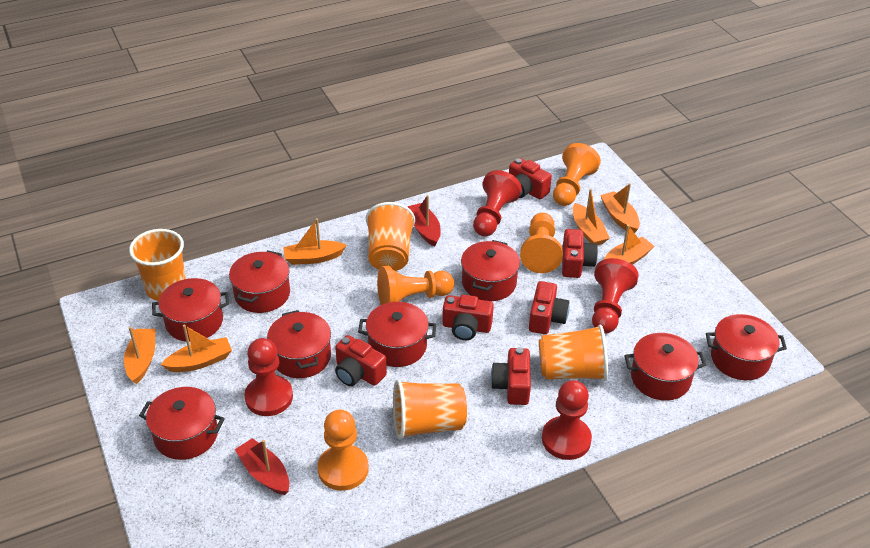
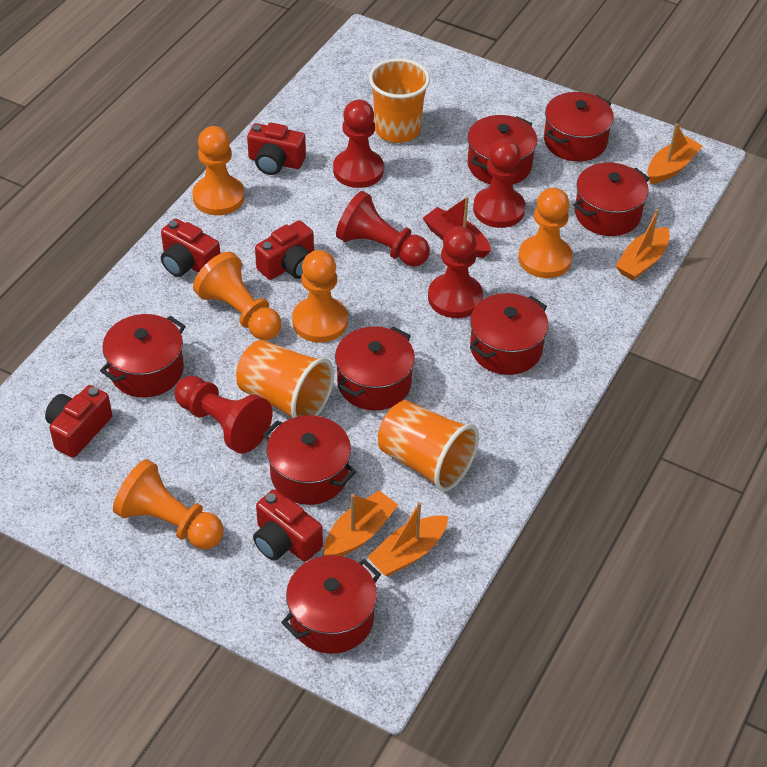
orange boat: [124,327,155,384] [161,325,232,372] [283,218,347,265] [573,189,610,245] [600,183,640,233] [603,225,654,265] = 6 -> [324,490,398,556] [367,502,448,576] [616,209,670,280] [648,123,703,184] = 4
orange cup: [129,229,186,301] [366,202,415,271] [393,379,467,440] [539,325,608,381] = 4 -> [236,340,334,418] [369,58,430,143] [378,400,479,492] = 3
orange pawn: [318,410,369,491] [377,266,454,305] [520,213,563,273] [553,143,601,206] = 4 -> [113,459,223,549] [192,126,245,215] [193,252,281,340] [292,250,348,343] [518,188,573,278] = 5
red boat: [235,438,289,495] [408,195,440,247] = 2 -> [423,196,491,258] = 1
red camera: [335,335,387,386] [442,295,494,340] [491,347,531,405] [509,158,552,199] [529,281,569,334] [562,229,598,278] = 6 -> [45,385,112,458] [161,219,220,277] [247,123,306,175] [253,489,323,562] [255,220,314,280] = 5
red pawn: [244,338,293,416] [473,170,522,237] [542,380,592,460] [592,258,639,333] = 4 -> [174,376,272,454] [333,100,384,188] [336,191,430,267] [428,226,483,318] [473,139,526,228] = 5

